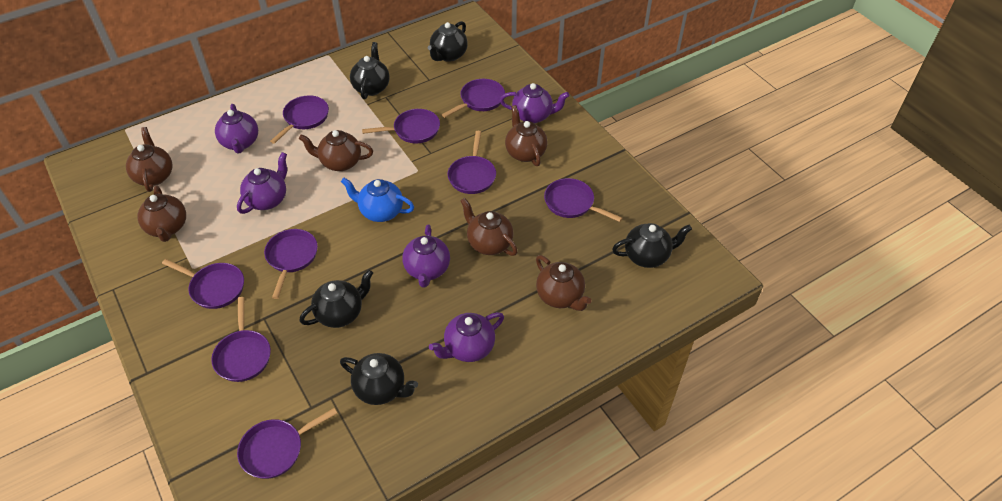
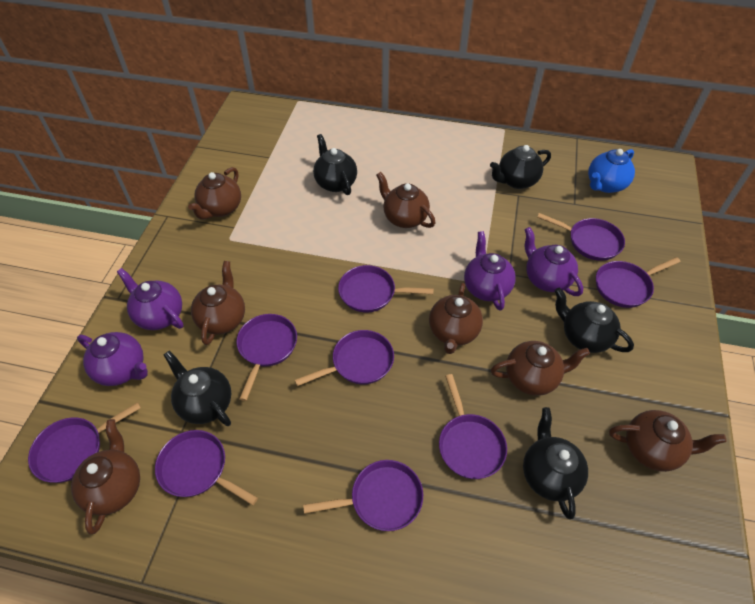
brown teapot: [126,127,172,192] [137,186,186,242] [299,130,373,171] [460,198,518,256] [505,105,548,166] [536,255,592,311] = 6 -> [71,419,140,534] [188,167,241,220] [191,261,245,345] [376,172,436,228] [429,283,483,354] [491,341,590,396] [609,410,727,472] = 7
purple teapot: [215,104,258,154] [237,152,287,214] [402,224,450,287] [429,312,504,362] [500,83,569,124] = 5 -> [77,332,148,386] [117,268,184,330] [464,231,516,311] [524,227,583,296] = 4

